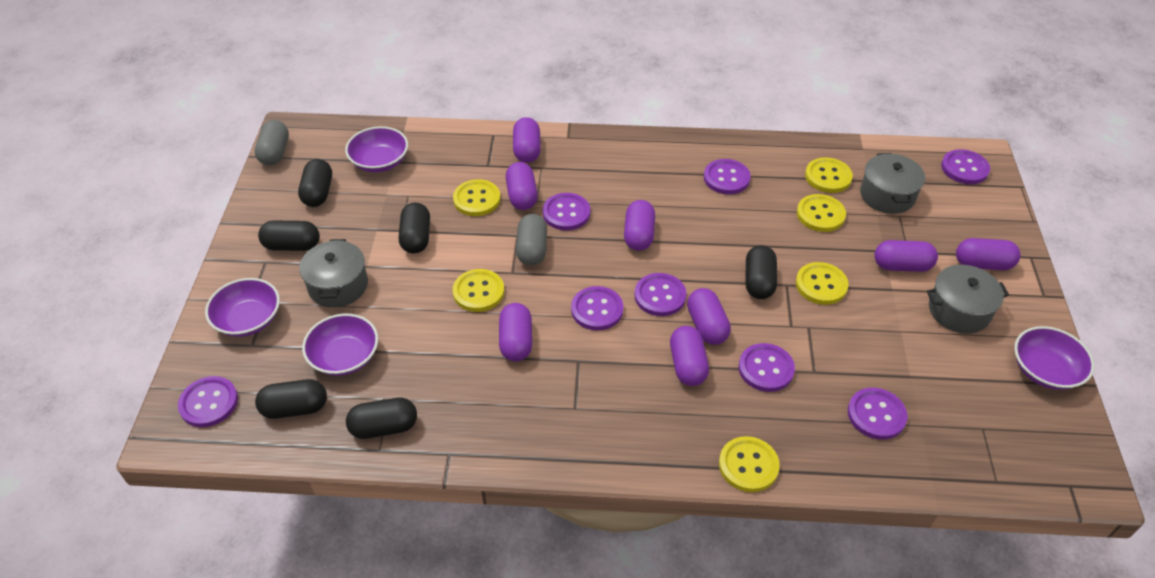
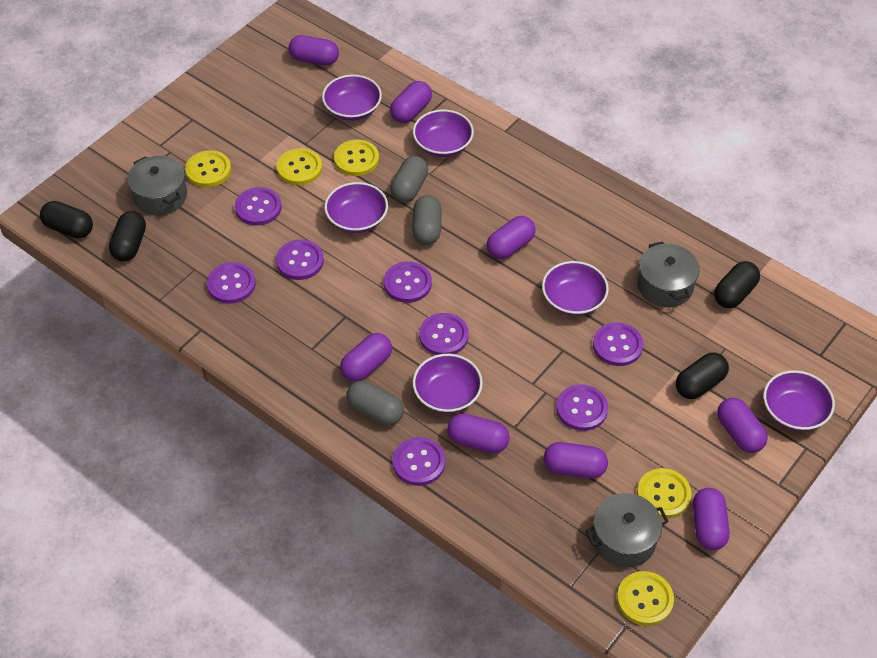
black capsule: [255,379,327,419] [258,221,320,251] [298,159,332,207] [346,398,417,439] [399,203,430,254] [746,245,777,299] = 6 -> [40,201,93,238] [109,211,146,262] [676,353,729,399] [714,261,760,308] = 4
grey capsule: [255,120,289,166] [516,214,547,266] = 2 -> [346,381,404,426] [390,156,428,203] [412,195,442,245] = 3
purple bowl: [205,278,280,337] [302,314,378,376] [345,126,408,172] [1014,326,1094,390] = 4 -> [322,75,382,121] [324,182,388,233] [413,110,474,157] [413,354,483,413] [542,261,609,316] [763,370,835,431] = 6
yellow button: [453,179,501,216] [453,269,504,312] [719,436,780,492] [796,262,849,305] [797,194,846,232] [805,157,853,193] = 6 -> [185,150,231,187] [277,148,322,185] [334,140,379,176] [617,571,674,626] [637,468,692,518] = 5

